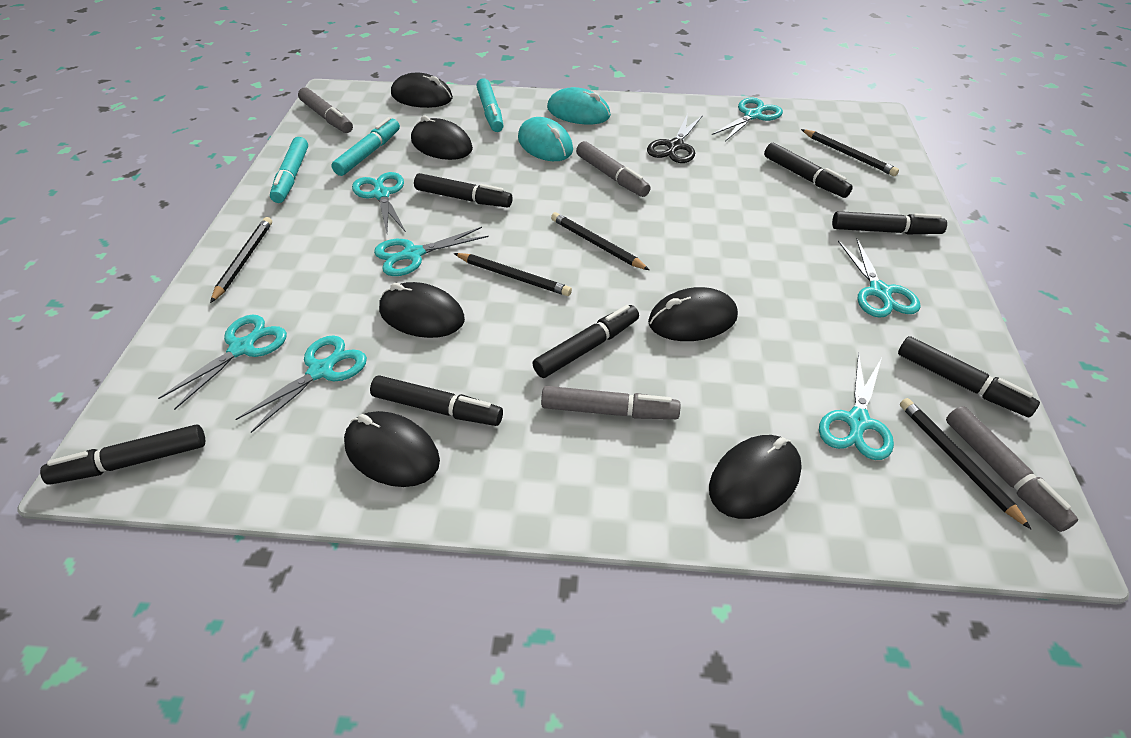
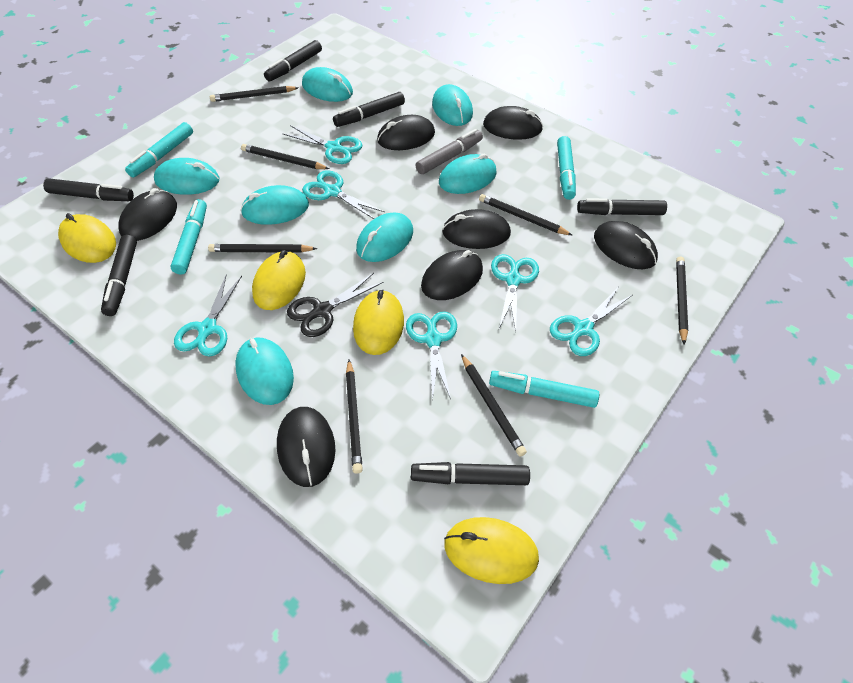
black marker: [40,425,205,485] [370,375,503,426] [414,173,513,207] [532,305,639,378] [764,143,853,198] [832,211,947,234] [898,336,1040,417] = 7 -> [43,178,134,201] [101,234,137,316] [264,40,322,82] [333,92,405,127] [411,462,530,485] [577,198,667,215] = 6
black mouse: [344,411,440,487] [379,282,465,338] [391,73,453,108] [411,116,473,160] [648,287,738,341] [709,435,802,519] = 6 -> [118,188,177,241] [277,407,335,487] [377,115,435,150] [421,250,483,300] [442,209,511,249] [483,106,543,140] [594,221,658,269] = 7
black pencil: [210,217,272,303] [454,253,572,296] [551,212,649,270] [801,129,899,176] [900,398,1031,529] = 5 -> [208,244,318,253] [210,86,299,102] [241,144,329,169] [346,359,363,474] [461,354,527,456] [479,194,572,235] [676,257,688,345] = 7
grey marker: [298,87,353,133] [541,386,681,419] [576,141,651,197] [946,406,1078,532] = 4 -> [415,129,483,174] = 1
turquoise marker: [270,137,308,203] [331,117,400,176] [476,78,504,132] = 3 -> [125,122,193,177] [171,199,207,275] [489,371,599,408] [557,136,576,200] = 4
turquoise mouse: [518,117,573,161] [547,87,611,124] = 2 -> [154,158,219,195] [235,337,294,405] [240,185,309,225] [302,67,353,102] [356,213,413,262] [432,84,473,126] [439,153,497,194] = 7
turquoise scissors: [158,314,287,410] [236,335,367,433] [352,172,406,233] [374,227,489,276] [712,97,783,141] [819,353,894,460] [838,238,921,318] = 7 -> [174,274,242,356] [283,125,363,164] [302,170,385,219] [406,311,457,400] [491,254,539,332] [550,288,632,356] = 6
yellow mouse: none = 0 -> [58,213,116,263] [252,250,306,310] [353,290,404,355] [444,517,539,584] = 4

